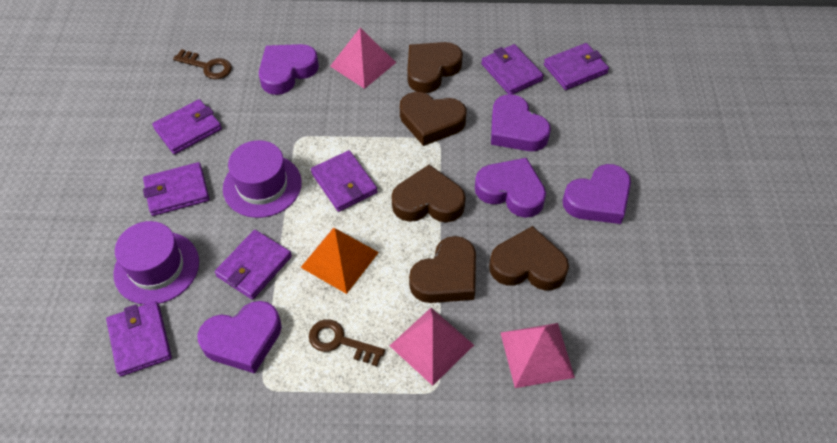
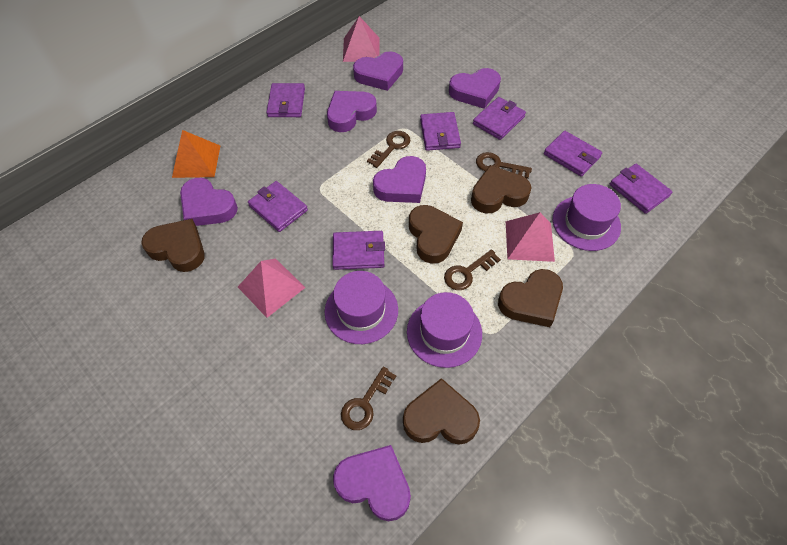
brown key: [173,49,232,79] [309,319,385,366] = 2 -> [341,367,396,430] [367,131,411,168] [444,249,501,290] [476,152,532,179] = 4
purple hat: [113,221,199,305] [223,140,302,218] = 2 -> [325,271,398,344] [407,292,482,368] [553,184,621,251] = 3
purple heart: [197,301,282,374] [259,44,319,95] [475,158,546,218] [491,94,551,151] [563,164,631,224] = 5 -> [180,178,238,226] [327,91,377,132] [333,445,411,521] [353,51,403,91] [373,156,426,203] [449,68,501,109] = 6

